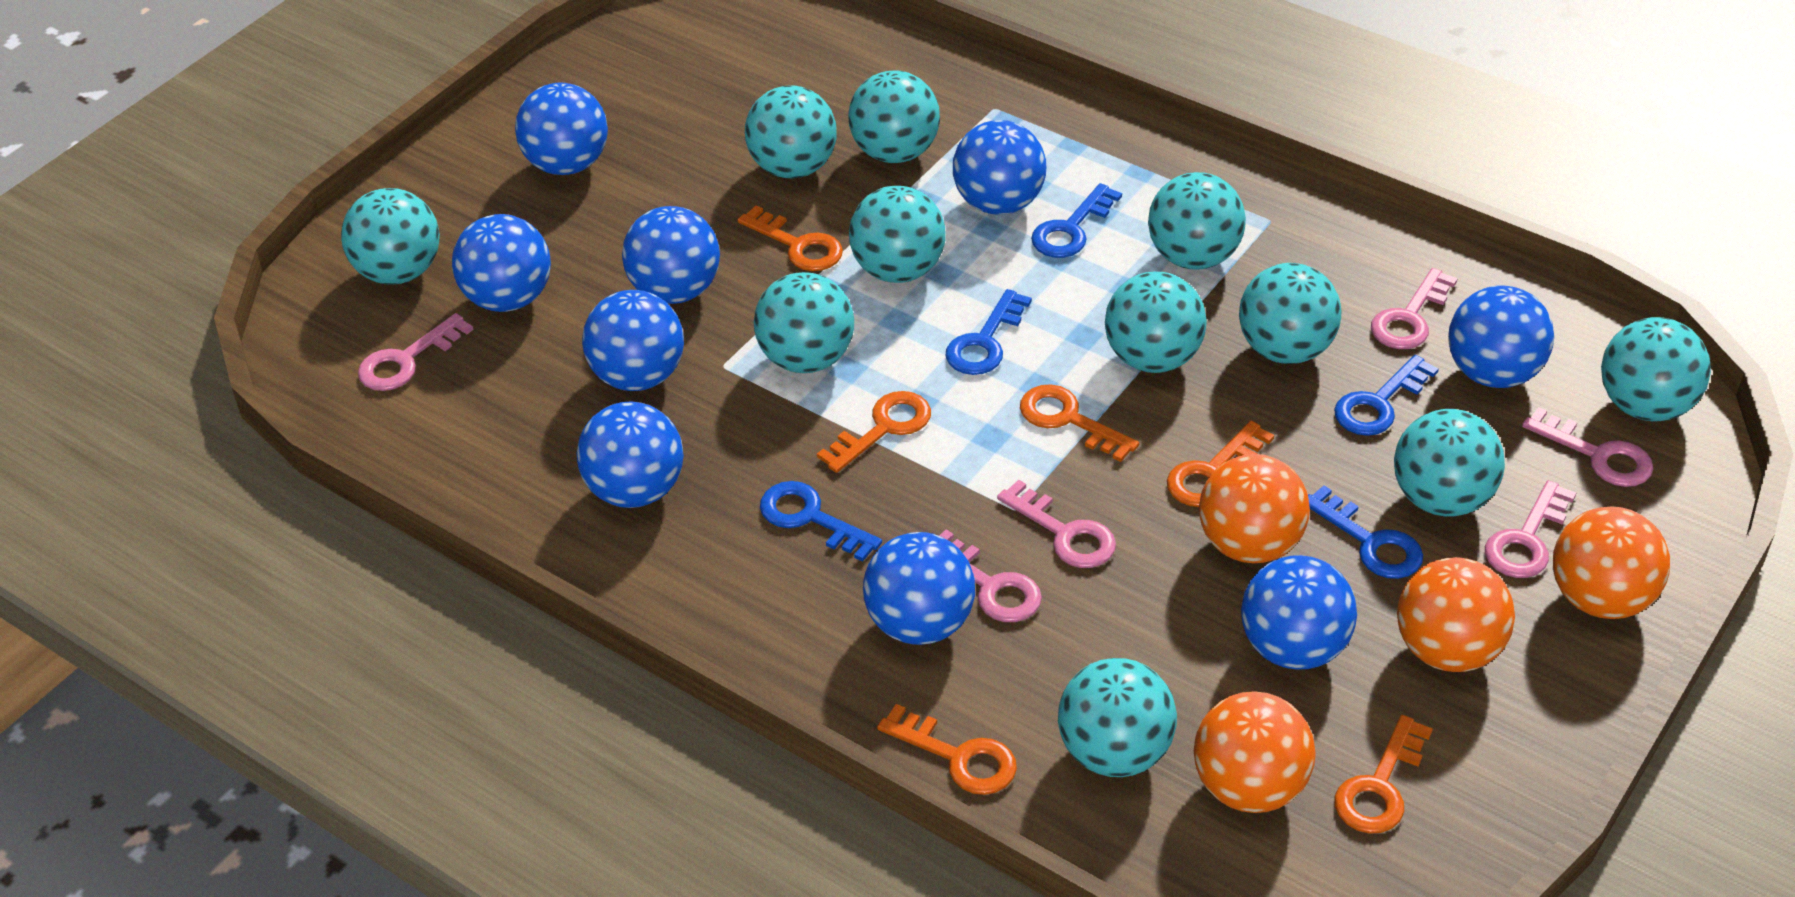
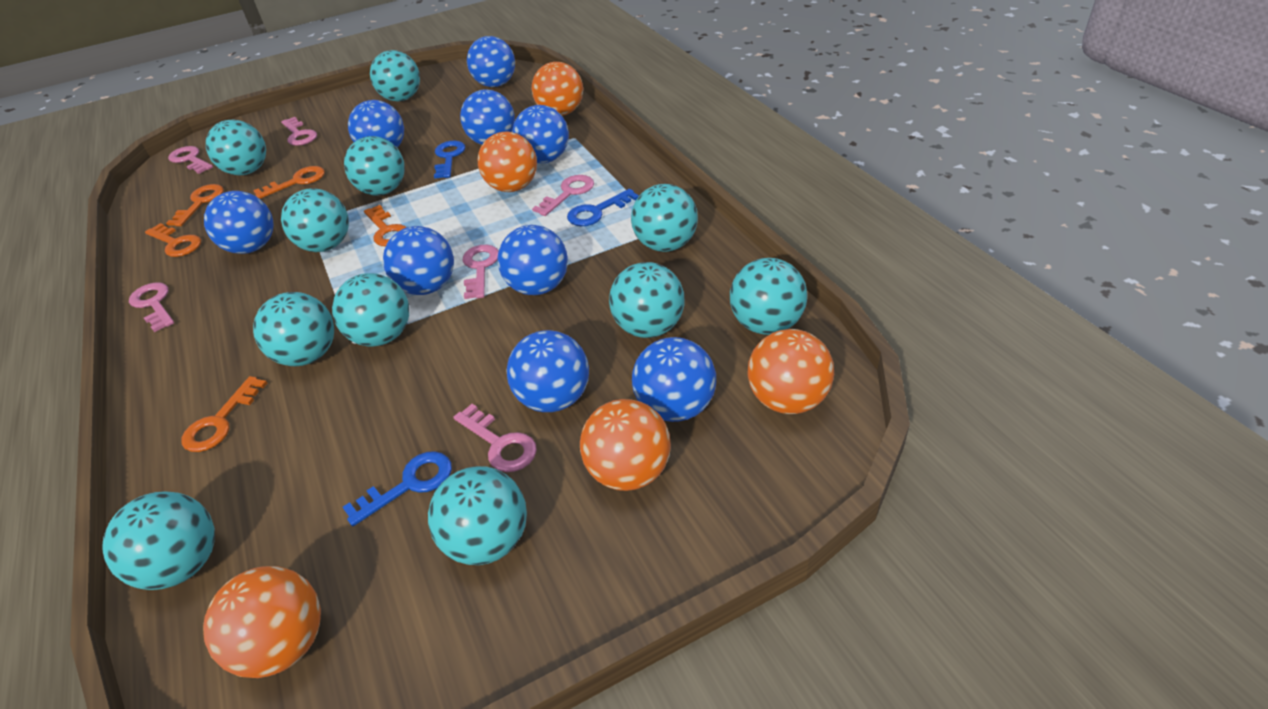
blue key: [760,481,882,562] [946,289,1032,375] [1031,183,1122,258] [1308,485,1423,579] [1334,355,1439,436] = 5 -> [343,451,452,526] [434,141,465,179] [567,189,639,226] = 3
orange ball: [1194,691,1316,813] [1199,454,1310,563] [1397,557,1515,672] [1553,506,1670,619] = 4 -> [203,566,321,678] [478,132,537,192] [532,62,583,116] [580,399,671,491] [748,329,834,414] = 5
orange key: [738,205,843,271] [817,391,931,473] [877,704,1017,795] [1020,384,1139,462] [1167,421,1274,507] [1335,715,1433,834] = 6 -> [145,223,201,257] [166,184,224,226] [182,376,267,452] [253,166,325,199] [364,205,407,246] = 5

